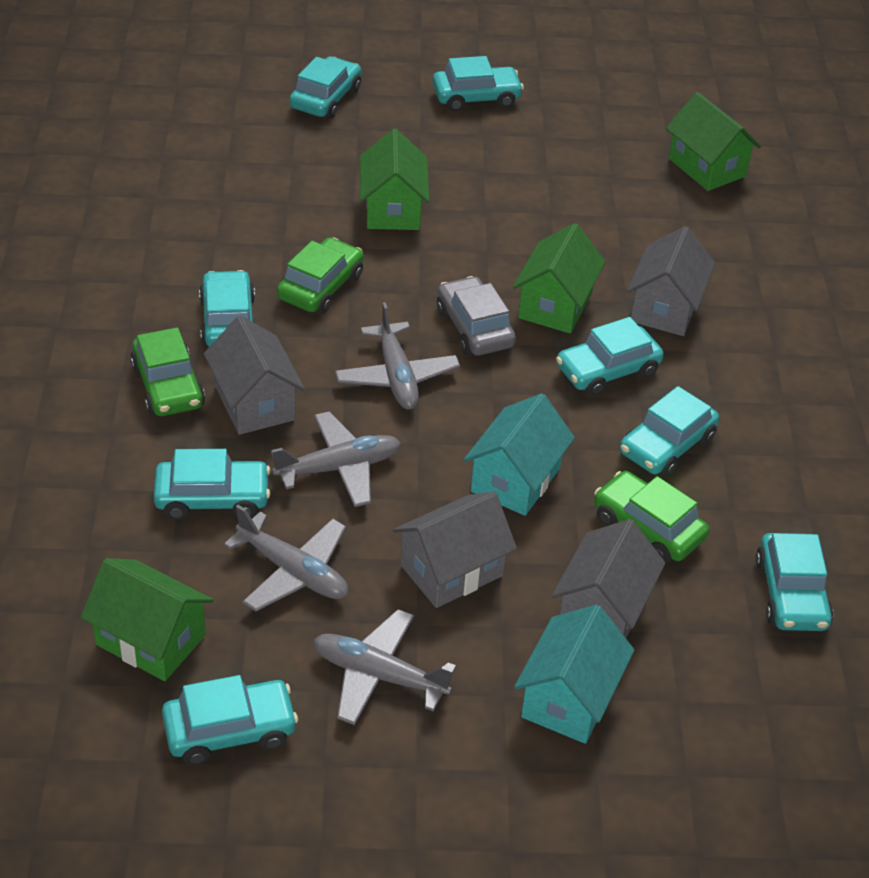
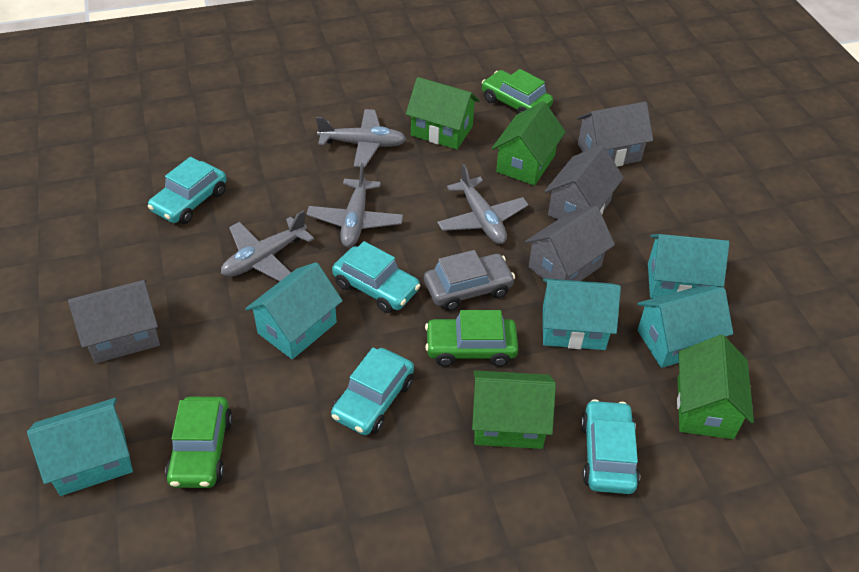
turquoise car: [153,449,271,520] [162,675,298,765] [199,270,256,347] [290,56,361,119] [433,56,524,111] [556,317,664,396] [620,386,719,477] [755,533,833,631] = 8 -> [148,157,227,224] [331,348,414,435] [332,241,421,313] [581,399,640,494] = 4
turquoise house: [464,393,575,516] [514,605,635,744] = 2 -> [27,398,133,496] [245,262,343,359] [543,278,621,350] [637,286,733,368] [648,234,729,298] = 5

